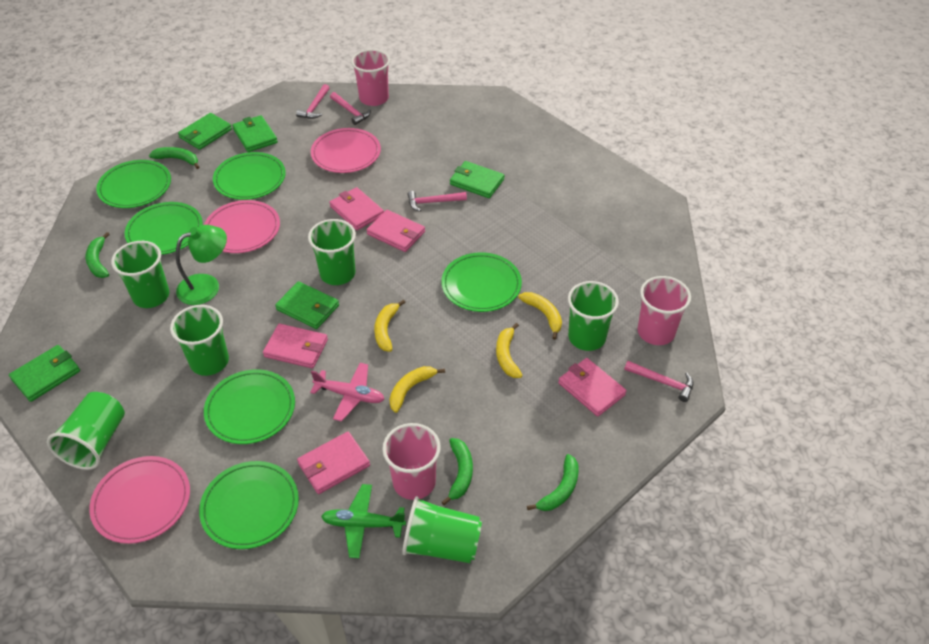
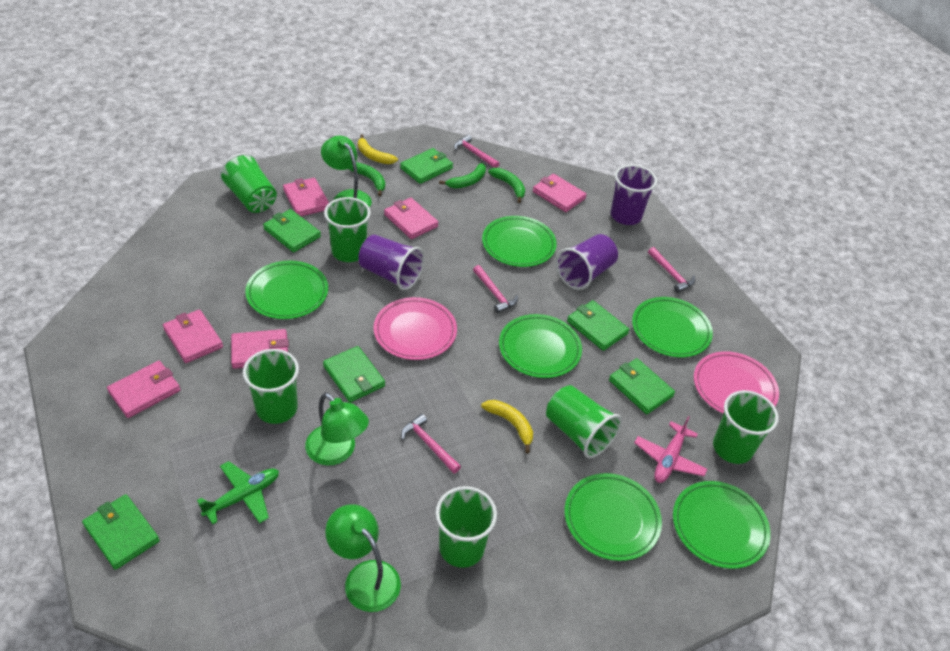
green banana: [86,232,110,278] [149,147,199,169] [442,438,473,505] [527,454,579,511] = 4 -> [349,162,385,196] [439,163,486,188] [488,168,525,203] = 3
green lamp: [176,225,227,305] = 1 -> [305,392,369,466] [321,136,372,208] [325,504,401,612] = 3
green wallet: [9,345,80,402] [178,113,232,150] [232,115,278,152] [275,281,339,329] [450,161,505,198] = 5 -> [82,494,160,570] [263,209,321,252] [323,346,385,402] [400,148,453,184] [567,300,629,351] [609,358,675,414] = 6
pink cup: [351,49,390,106] [382,423,441,500] [638,276,691,345] = 3 -> none = 0
pink plate: [89,456,190,544] [204,200,280,253] [311,128,381,173] = 3 -> [374,297,457,360] [694,351,779,414] = 2
pink wallet: [263,324,328,368] [297,432,370,494] [329,187,384,230] [367,210,425,252] [558,358,627,417] = 5 -> [107,361,181,418] [163,309,223,363] [231,329,289,369] [283,178,329,216] [384,198,439,239] [533,174,587,212] = 6
purple cup: none = 0 -> [359,235,425,290] [556,234,618,290] [610,165,657,225] = 3
yellow banana: [374,300,406,352] [389,366,445,413] [496,323,523,378] [518,292,562,340] = 4 -> [358,134,398,164] [481,400,533,453] = 2

